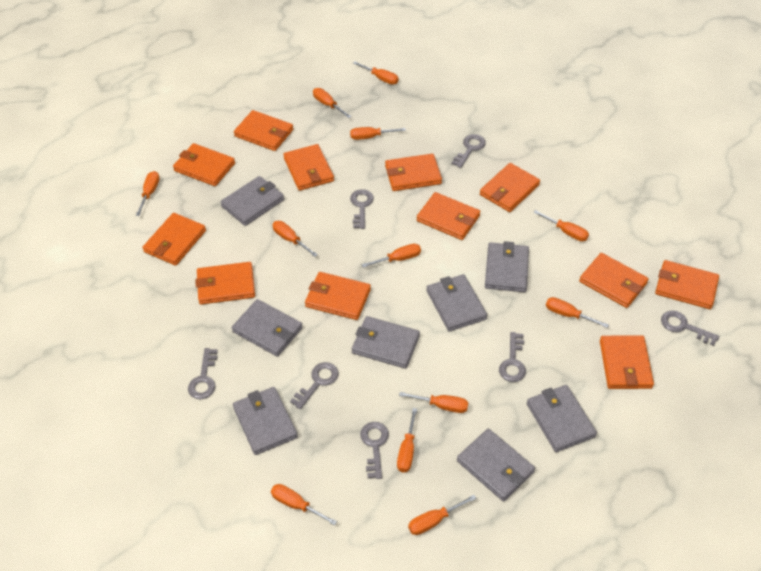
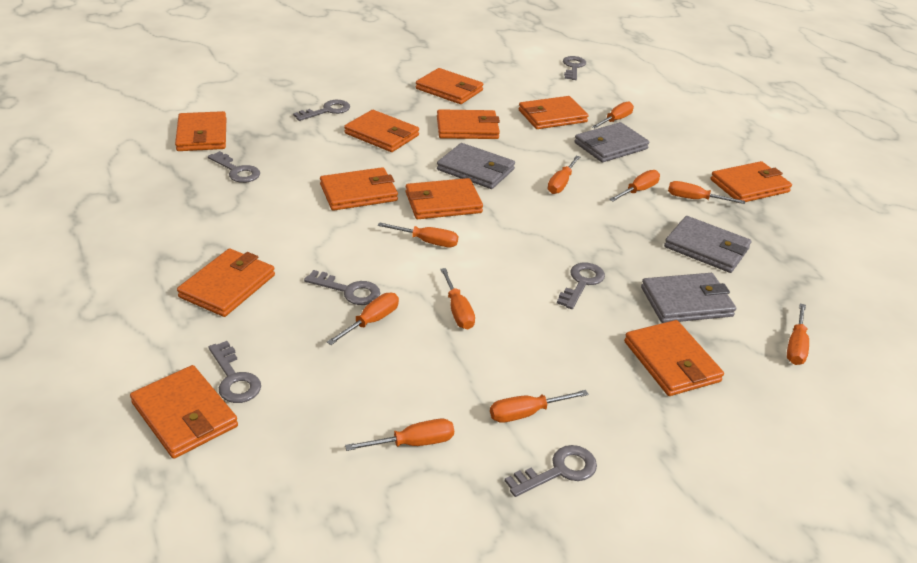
grey wallet: [220,176,284,226] [232,299,303,357] [233,387,298,455] [352,316,420,369] [426,274,487,332] [457,428,535,501] [485,241,529,292] [527,385,597,452] = 8 -> [437,143,515,189] [574,122,649,162] [641,273,736,323] [664,216,751,273] = 4
orange screwdriver: [136,171,160,216] [271,484,337,526] [272,221,318,257] [313,88,351,118] [350,127,406,140] [353,61,399,85] [362,244,421,267] [397,408,417,472] [399,392,468,413] [408,495,477,535] [533,210,589,241] [546,297,609,328] = 12 -> [327,293,399,345] [345,419,454,451] [378,222,458,247] [440,268,475,329] [490,390,589,423] [548,156,580,194] [592,101,634,128] [609,170,660,202] [668,181,745,204] [787,303,809,365] = 10
orange wallet: [143,213,206,266] [173,143,235,186] [195,262,255,305] [234,110,293,151] [283,144,334,191] [305,272,371,320] [385,154,442,191] [417,192,480,240] [480,163,540,212] [579,253,649,308] [600,335,654,389] [655,260,719,309] = 12 -> [130,365,238,459] [175,111,226,151] [177,249,275,317] [320,167,398,211] [344,110,419,152] [405,178,483,219] [416,68,483,104] [437,109,500,139] [519,96,589,129] [624,320,724,396] [710,161,792,202] = 11

